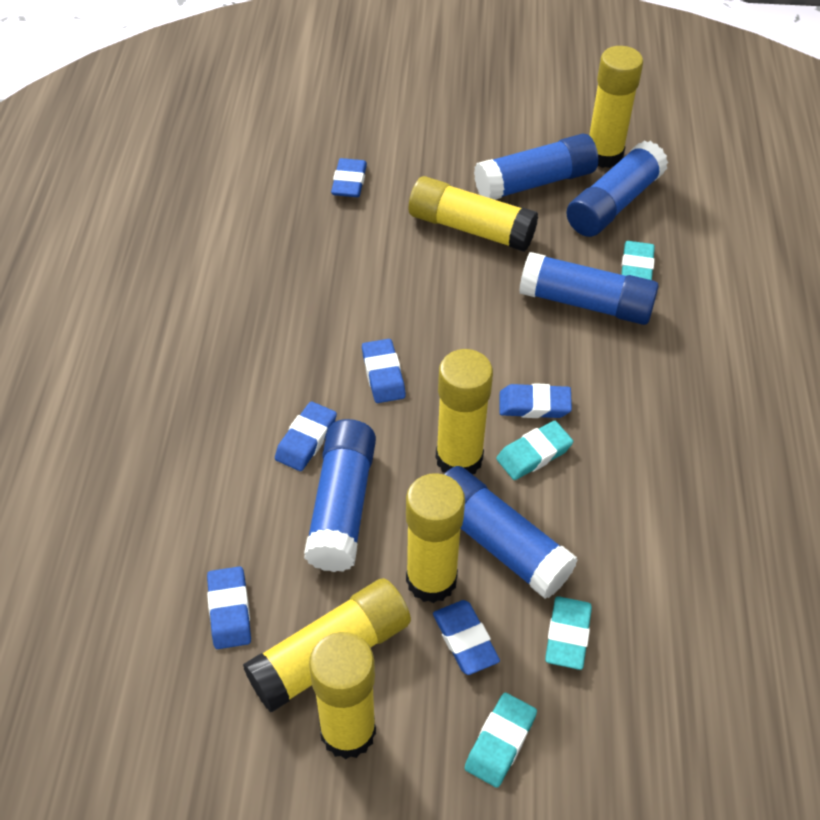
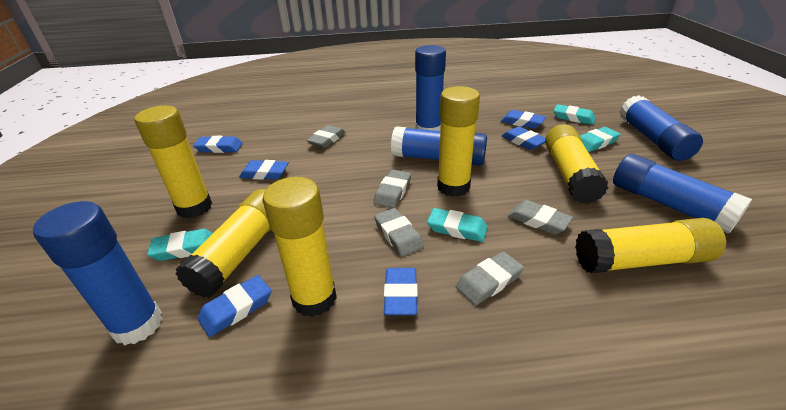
grey eraser: none = 0 -> [306,125,346,148] [373,170,411,208] [374,208,424,256] [456,252,524,305] [508,200,573,234] = 5

